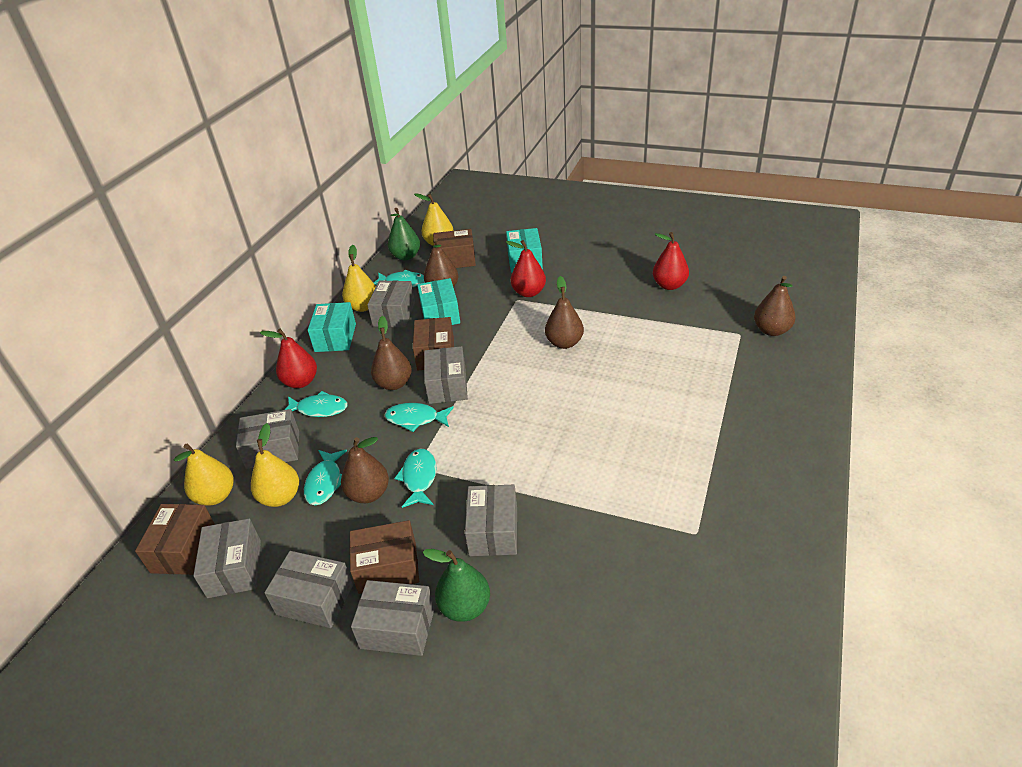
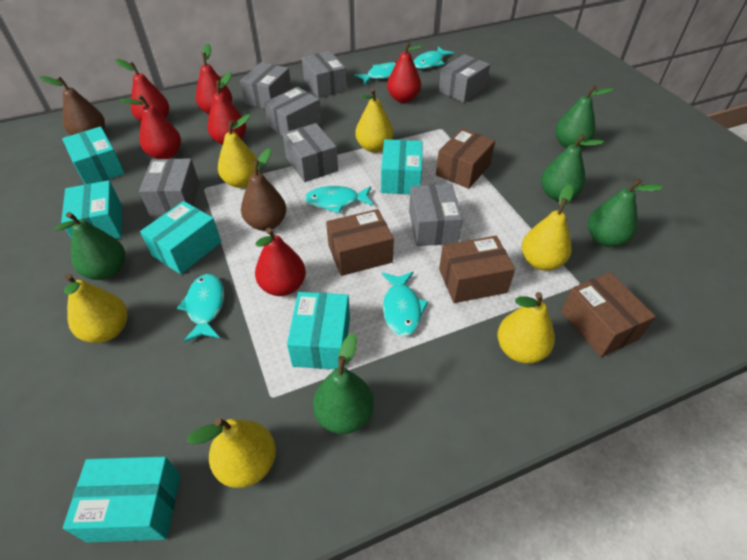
brown pear: [341,437,389,503] [371,316,412,390] [424,238,458,288] [545,276,584,349] [754,276,796,336] = 5 -> [40,76,105,135] [241,148,286,231] = 2
green pear: [388,208,420,261] [423,549,490,622] = 2 -> [54,212,125,280] [313,333,374,434] [541,134,604,201] [555,85,614,148] [588,178,664,247] = 5
red pear: [260,329,317,388] [506,240,546,297] [653,232,689,290] = 3 -> [116,59,169,122] [120,95,181,159] [196,44,232,114] [207,72,246,145] [255,228,306,296] [387,41,423,103] = 6
turquoise box: [308,302,356,352] [417,278,460,325] [506,228,543,273] = 3 -> [61,180,122,239] [62,126,125,184] [63,457,180,542] [140,201,221,274] [287,292,350,369] [381,139,423,194] = 6
yellow pear: [174,444,233,506] [251,423,299,507] [342,245,376,312] [414,193,453,246] = 4 -> [64,274,127,343] [187,418,276,488] [218,114,260,188] [355,88,393,152] [497,292,555,363] [522,184,573,271] = 6

